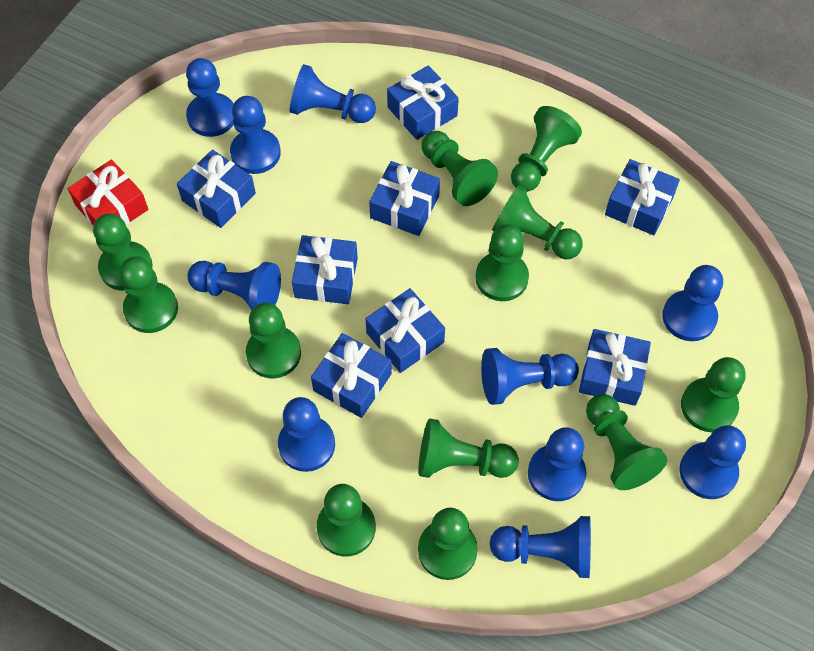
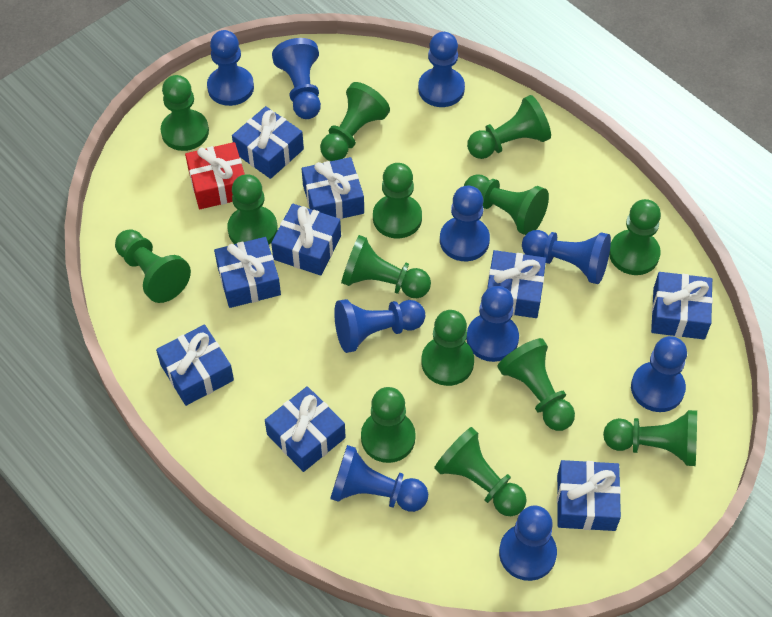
blue gift: [177,150,256,228] [292,235,358,304] [311,333,392,418] [365,288,445,373] [369,161,440,236] [387,65,459,140] [579,329,651,406] [605,159,680,235] = 8 -> [156,325,234,406] [214,237,281,308] [232,106,304,179] [265,386,346,472] [271,204,341,276] [302,157,364,219] [487,250,546,318] [557,460,621,531] [651,272,713,339] = 9
green pawn: [93,214,153,291] [119,256,178,333] [246,303,301,378] [317,484,376,556] [418,508,478,580] [419,418,519,478] [422,131,498,206] [475,224,529,301] [492,185,583,260] [511,106,582,192] [586,394,667,490] [681,357,746,432] = 12 -> [115,230,191,303] [161,75,209,151] [227,174,278,244] [320,82,390,161] [341,235,431,298] [361,387,416,463] [373,163,422,238] [421,310,474,386] [434,427,527,516] [464,174,549,235] [467,95,551,159] [497,338,575,431] [603,410,697,466] [609,199,661,275] = 14

